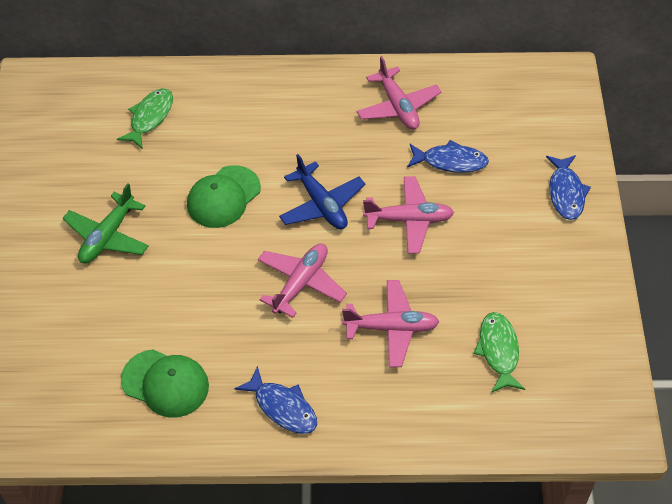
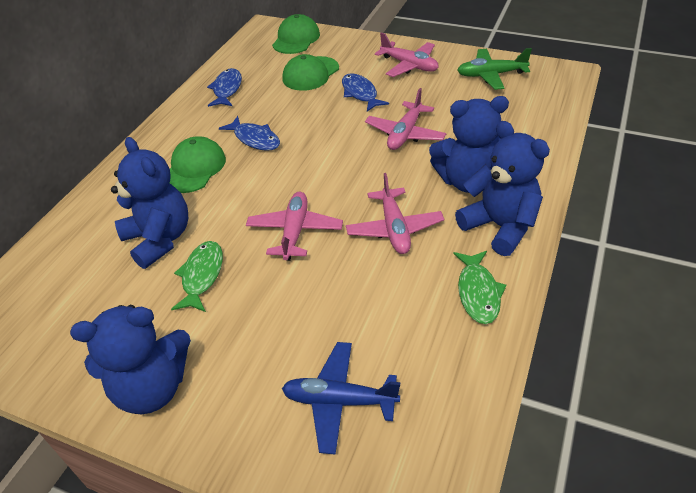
blue teddy bear: none = 0 -> [70,305,191,414] [111,137,188,269] [429,96,509,193] [455,121,550,256] = 4
green cap: [121,349,209,418] [187,165,261,228] = 2 -> [169,136,226,193] [272,14,320,54] [282,54,339,91] = 3

